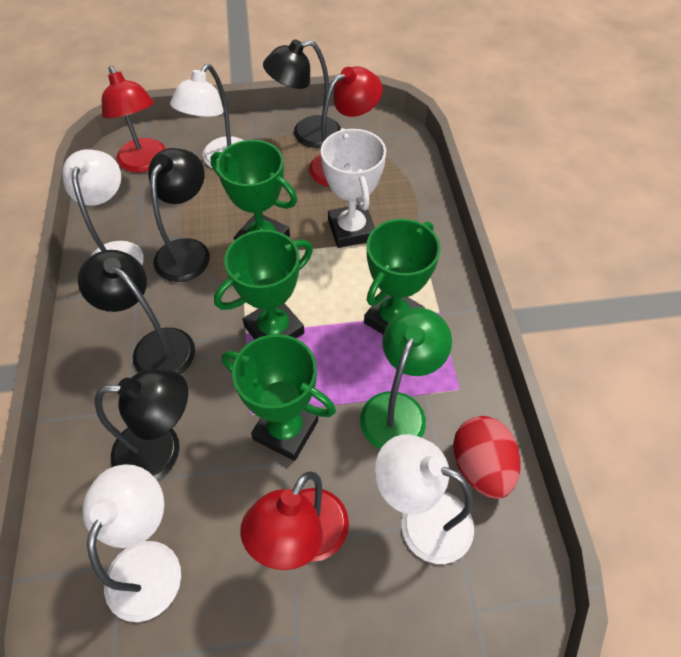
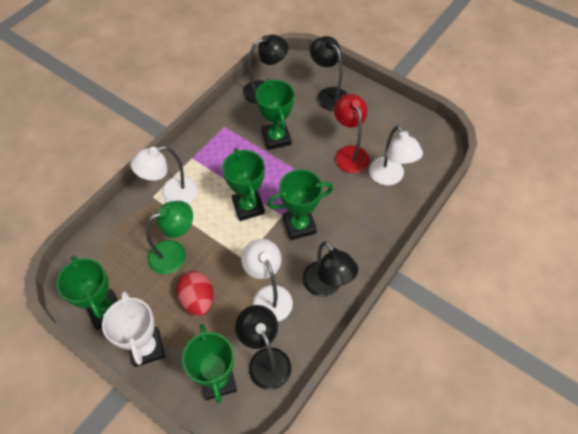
green trophy: [211,140,297,240] [214,230,313,339] [222,334,336,461] [364,219,440,334] = 4 -> [57,256,118,330] [182,324,237,403] [222,148,265,221] [256,79,295,150] [268,169,333,240] = 5
red lamp: [102,66,166,173] [240,471,349,570] [309,66,383,187] = 3 -> [334,94,369,173] = 1
white lamp: [62,149,144,265] [82,464,181,622] [170,64,244,168] [375,434,474,564] = 4 -> [131,146,197,204] [241,239,293,321] [369,125,423,185] = 3

